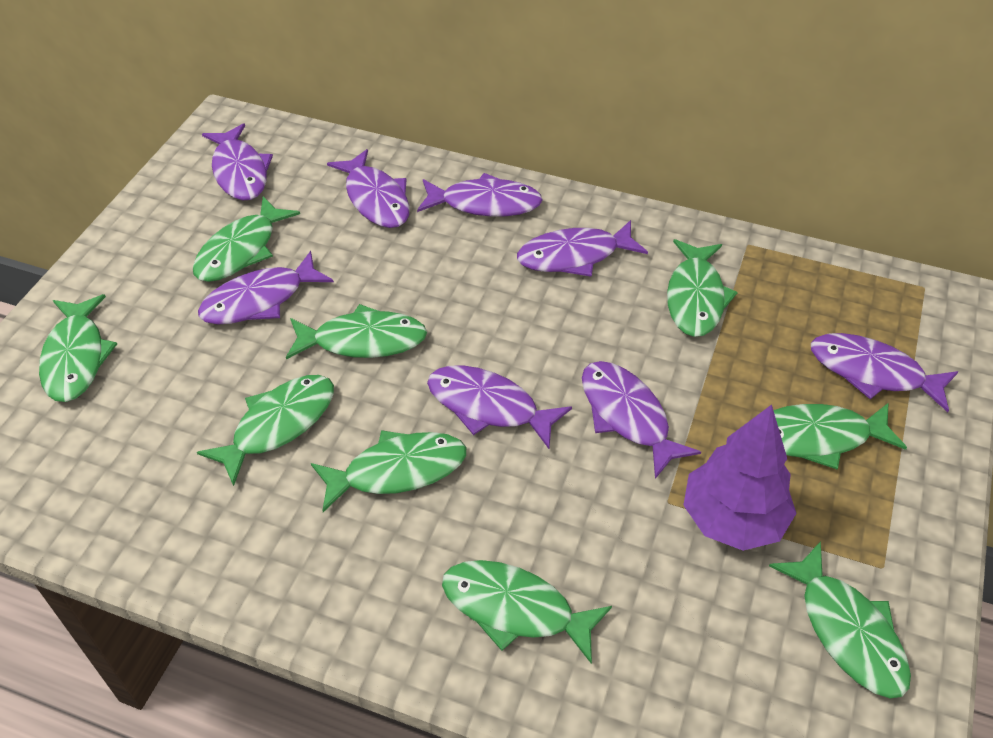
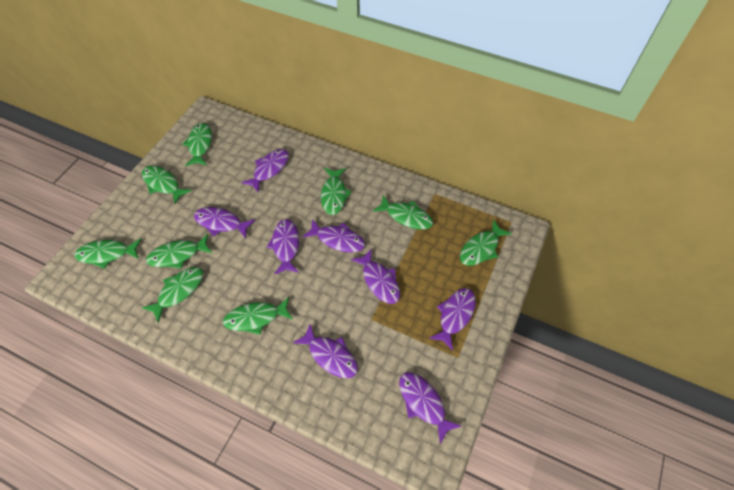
purple tree: [684,405,796,551] = 1 -> none = 0

